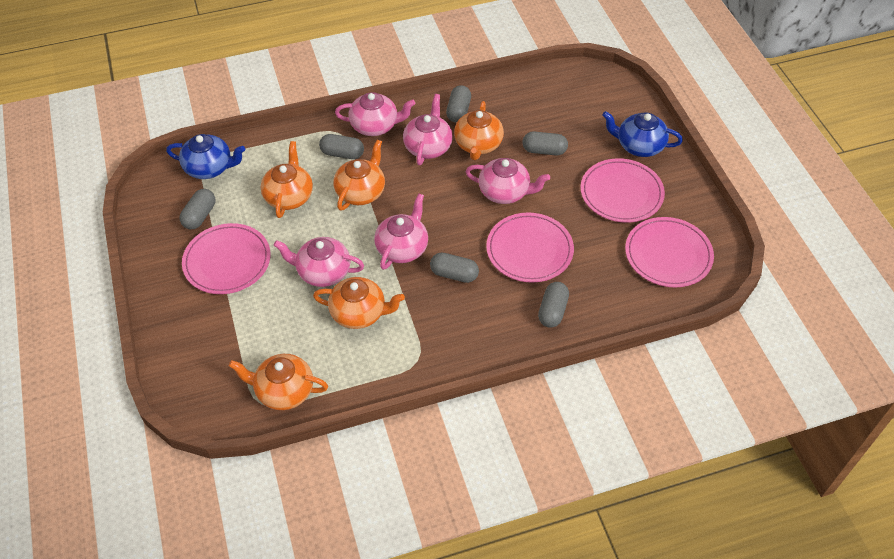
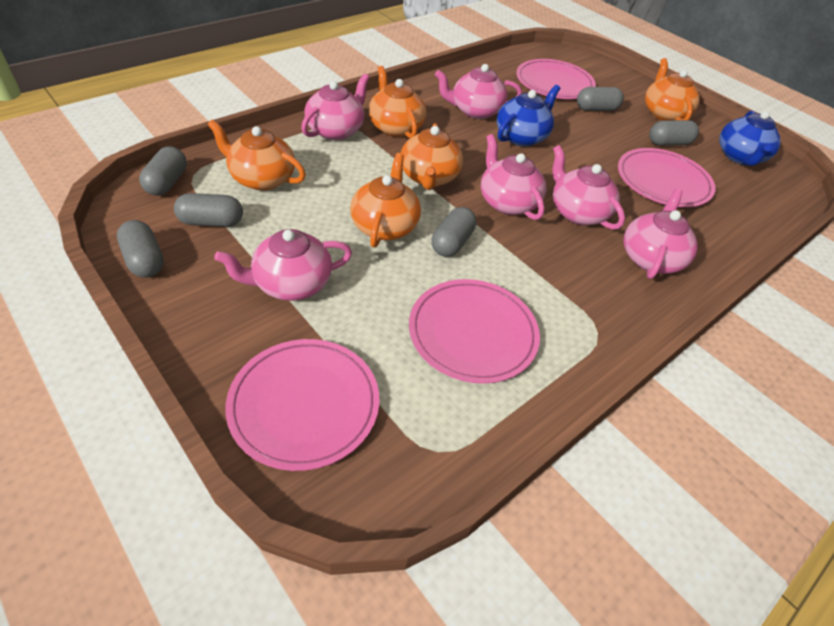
pink teapot: [273,237,364,287] [335,92,415,136] [374,194,428,270] [403,94,453,165] [465,158,550,204] = 5 -> [214,229,352,301] [301,74,370,140] [435,64,522,119] [481,134,546,220] [552,145,625,230] [623,189,698,279] = 6

